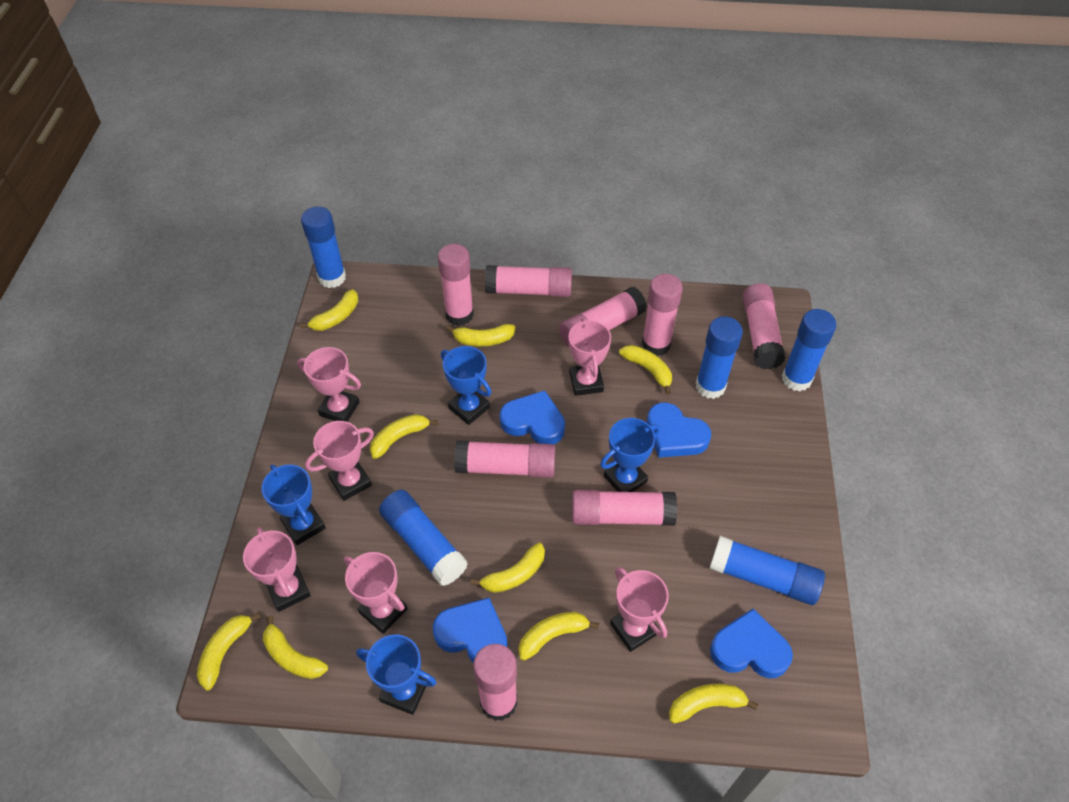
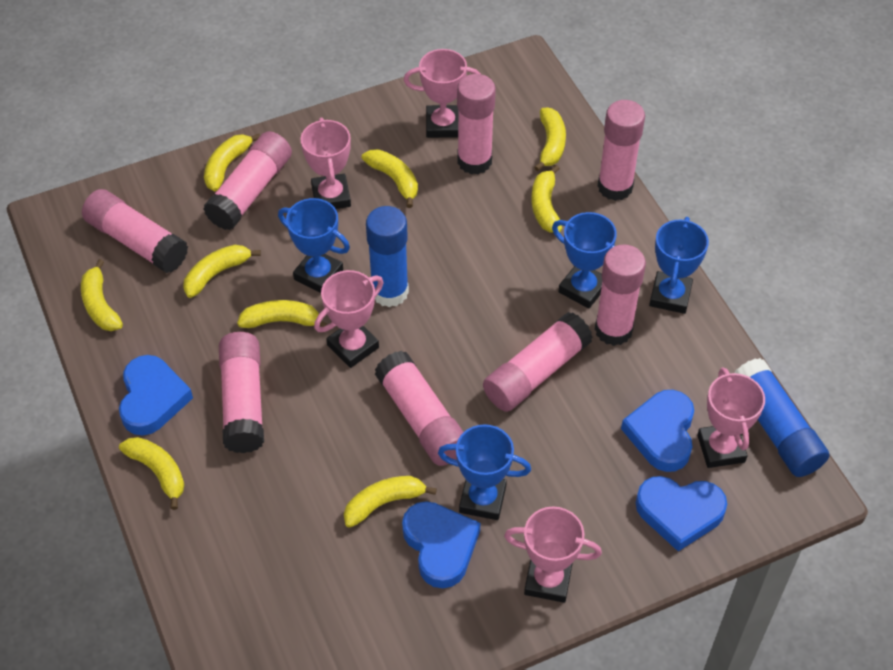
blue glue stick: [301,206,346,288] [379,490,468,586] [696,316,743,399] [710,536,825,605] [782,309,836,391] = 5 -> [366,206,409,307] [734,358,829,477] = 2
pink trophy: [243,527,311,612] [297,347,361,422] [305,421,374,501] [344,552,408,634] [569,318,611,396] [610,567,669,652] = 6 -> [301,118,351,209] [314,270,384,368] [404,49,481,138] [504,506,602,603] [697,368,765,468] = 5

